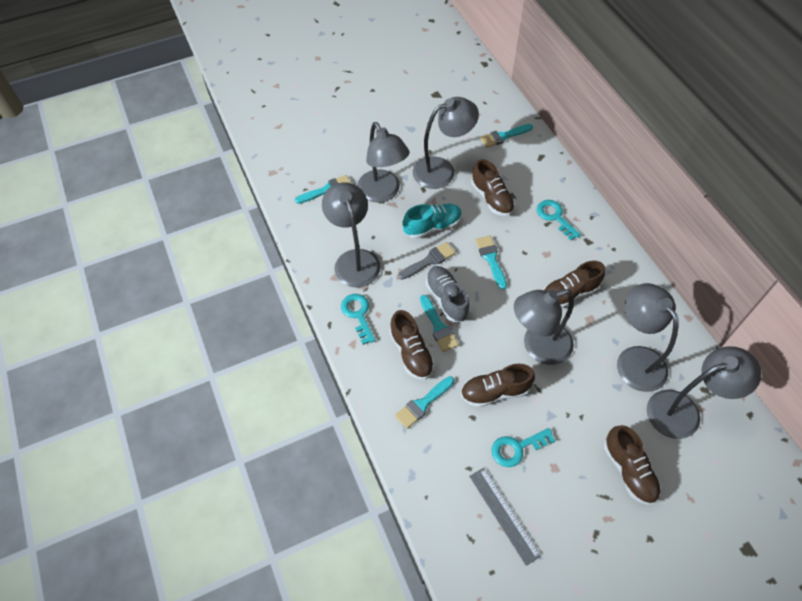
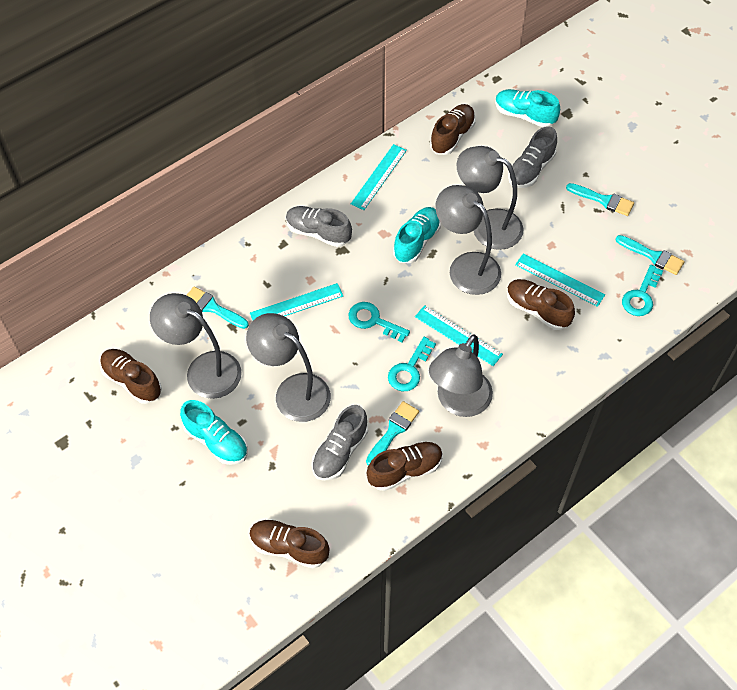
grey brush: [398,242,456,280] = 1 -> none = 0
grey lamp: [322,182,381,287] [357,122,409,203] [413,97,479,189] [514,289,574,365] [617,283,679,392] [647,346,761,439] = 6 -> [150,293,242,399] [246,313,331,422] [429,334,493,417] [435,185,501,295] [457,146,523,250] = 5
grey ruler: [469,468,541,566] = 1 -> none = 0
grey shoe: [425,266,470,322] = 1 -> [286,206,352,247] [312,405,368,481] [508,126,557,188] = 3
turquoise brush: [295,175,352,204] [395,376,454,429] [420,295,459,352] [475,236,507,290] [480,124,533,148] = 5 -> [187,286,249,329] [366,401,419,466] [566,183,634,216] [615,235,685,275] = 4
turquoise ruler: none = 0 -> [250,283,343,320] [351,144,407,210] [415,305,503,366] [515,253,605,307] = 4
turquoise shoe: [402,204,462,239] = 1 -> [180,400,248,465] [393,207,441,263] [495,89,560,127] = 3

